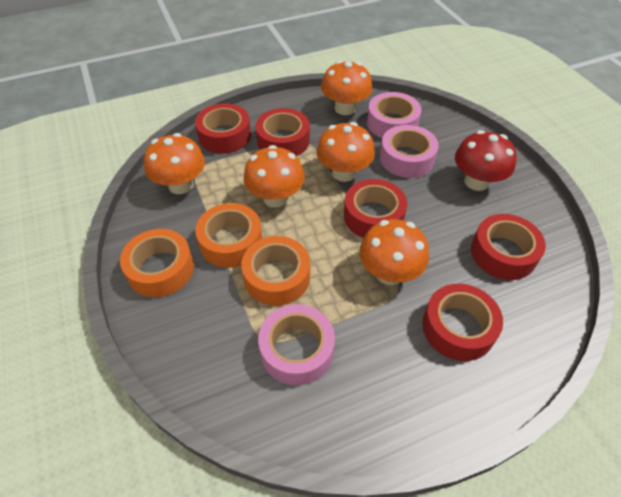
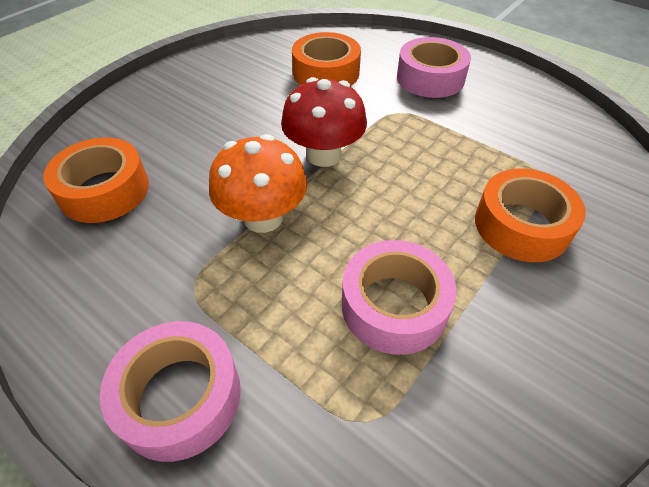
orange mushroom: [144,133,205,194] [244,145,305,208] [317,122,375,182] [321,61,372,115] [359,219,429,285] = 5 -> [209,134,307,233] = 1
red tape: [195,103,251,154] [255,108,310,156] [344,179,407,238] [423,284,503,361] [471,214,546,280] = 5 -> none = 0

